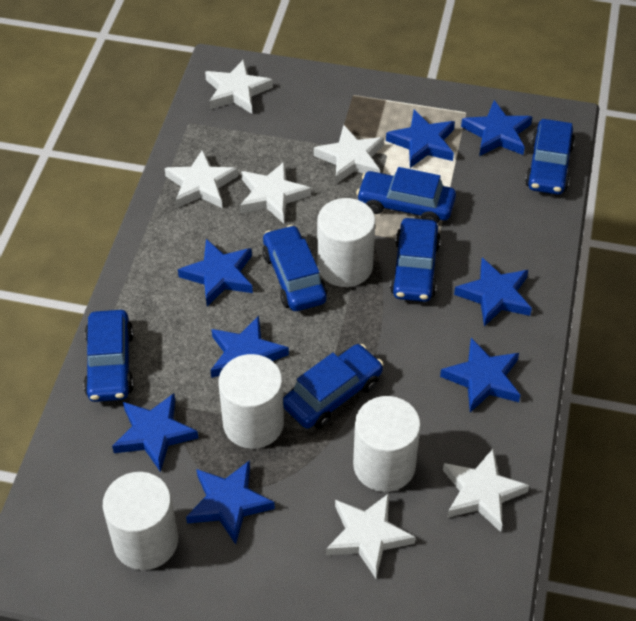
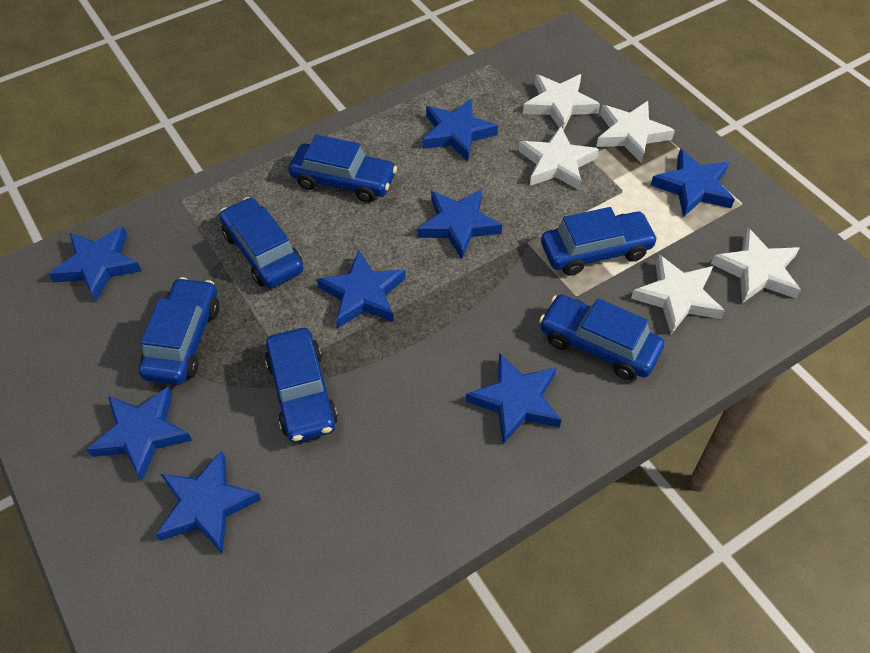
white cylinder: [103,472,178,570] [219,354,284,449] [317,198,375,287] [353,396,421,492] = 4 -> none = 0
white star: [165,149,238,208] [205,59,273,114] [240,161,311,223] [314,125,384,184] [326,493,416,579] [443,449,530,532] = 6 -> [519,126,599,191] [523,74,600,131] [596,101,675,163] [631,255,725,334] [711,228,801,303] = 5

